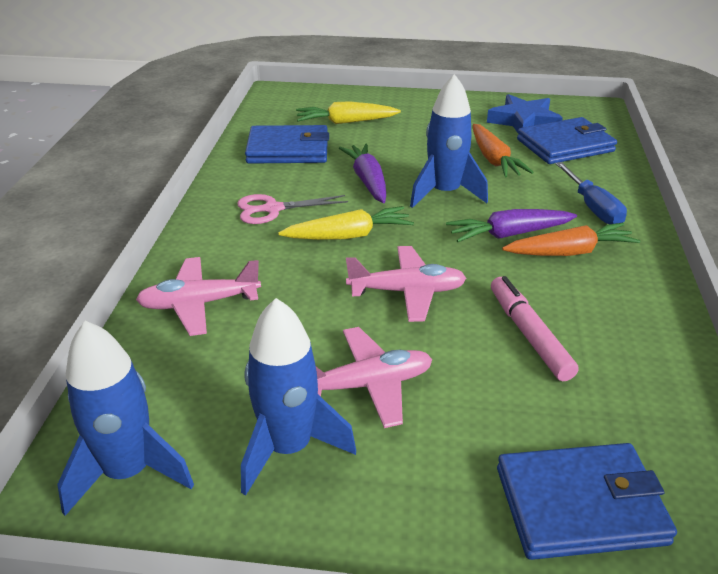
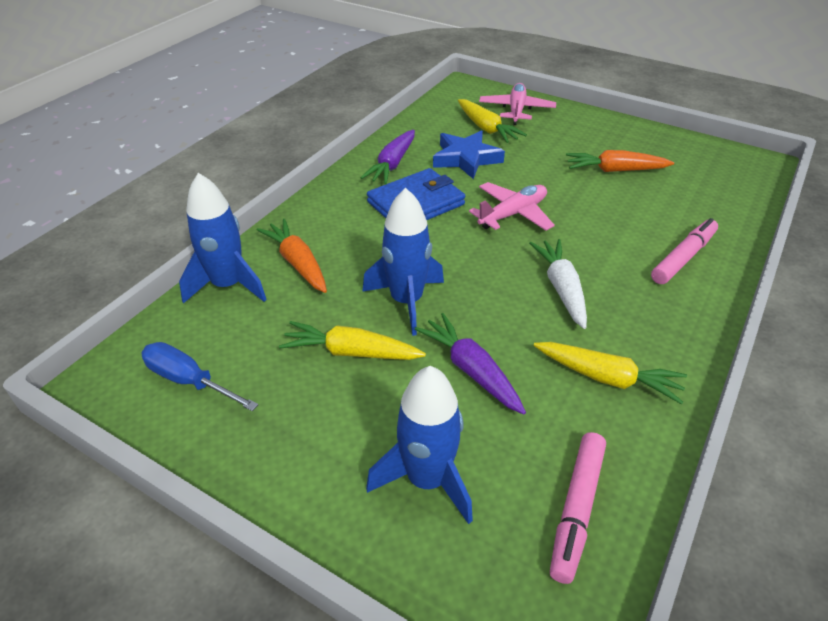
blue wallet: [245,125,329,164] [497,443,677,560] [517,117,617,164] = 3 -> [367,168,465,220] = 1
pink marker: [491,276,578,381] = 1 -> [550,432,606,584] [651,218,718,284] = 2
pink plane: [136,257,261,336] [316,327,432,428] [346,246,466,322] = 3 -> [469,182,555,231] [479,83,556,125] = 2
pink scissors: [237,194,348,224] = 1 -> none = 0
white carrot: none = 0 -> [529,239,587,329] = 1
yellow carrot: [278,206,414,240] [296,101,401,124] = 2 -> [279,321,426,360] [458,99,527,143] [534,342,687,404] = 3

